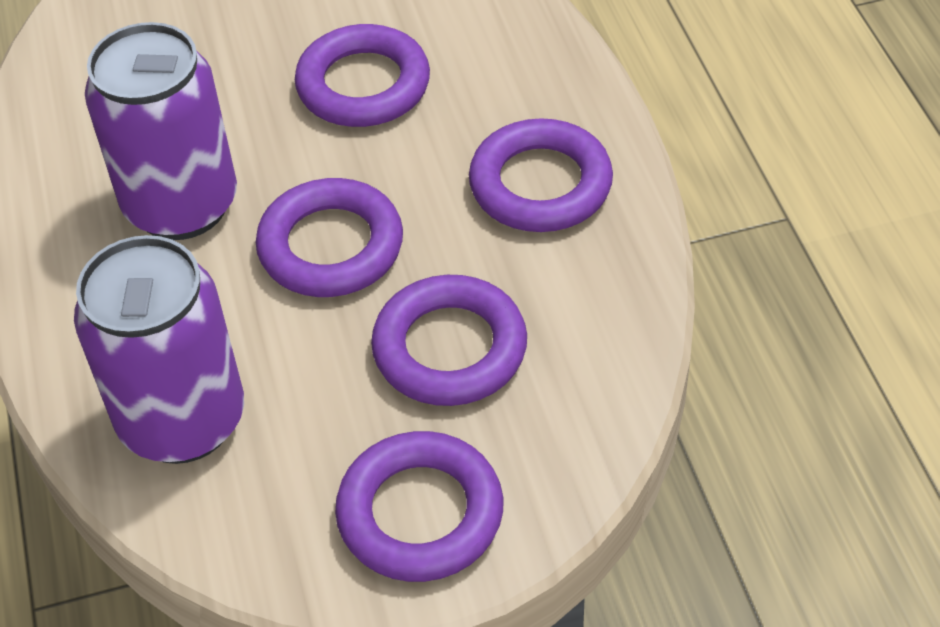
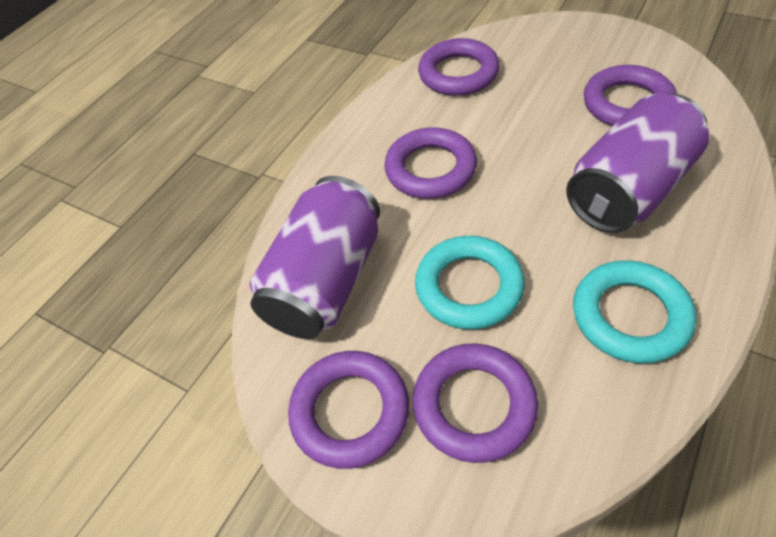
turquoise ring: none = 0 -> [415,236,525,330] [573,260,696,363] = 2

